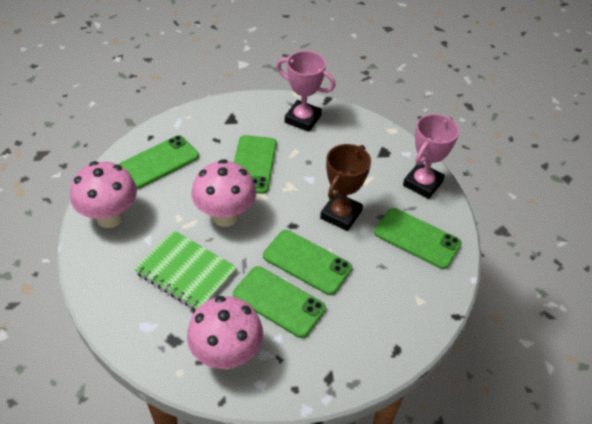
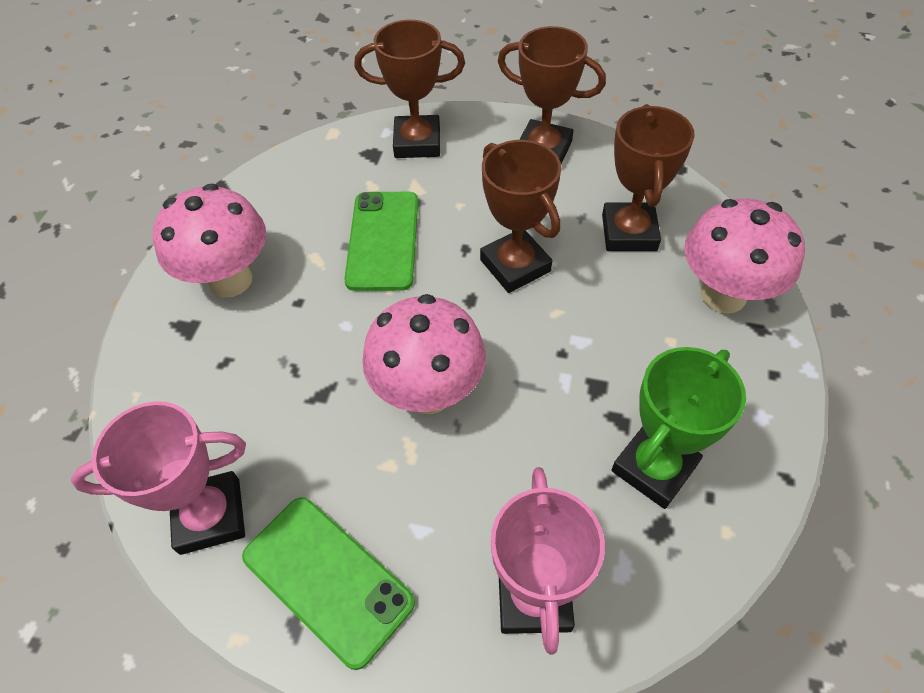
brown trophy: [320,144,371,231] = 1 -> [355,20,465,158] [480,140,561,293] [498,26,606,164] [602,104,695,251] = 4
green notebook: [134,230,237,310] = 1 -> none = 0
green phone: [118,135,199,189] [233,266,326,338] [234,135,277,194] [263,230,352,295] [374,208,462,269] = 5 -> [242,497,415,670] [344,192,418,291] = 2
green trophy: none = 0 -> [611,347,746,509] = 1

